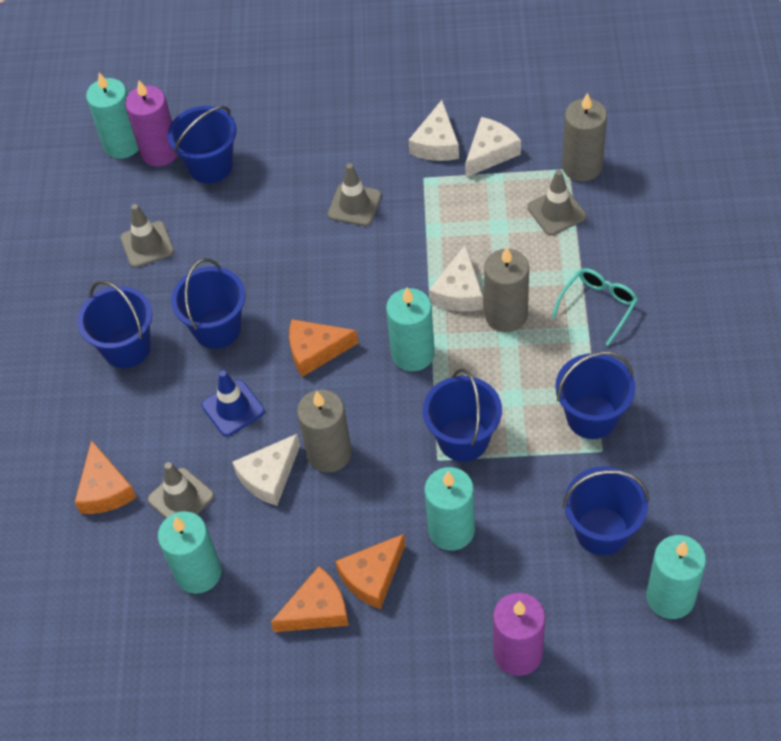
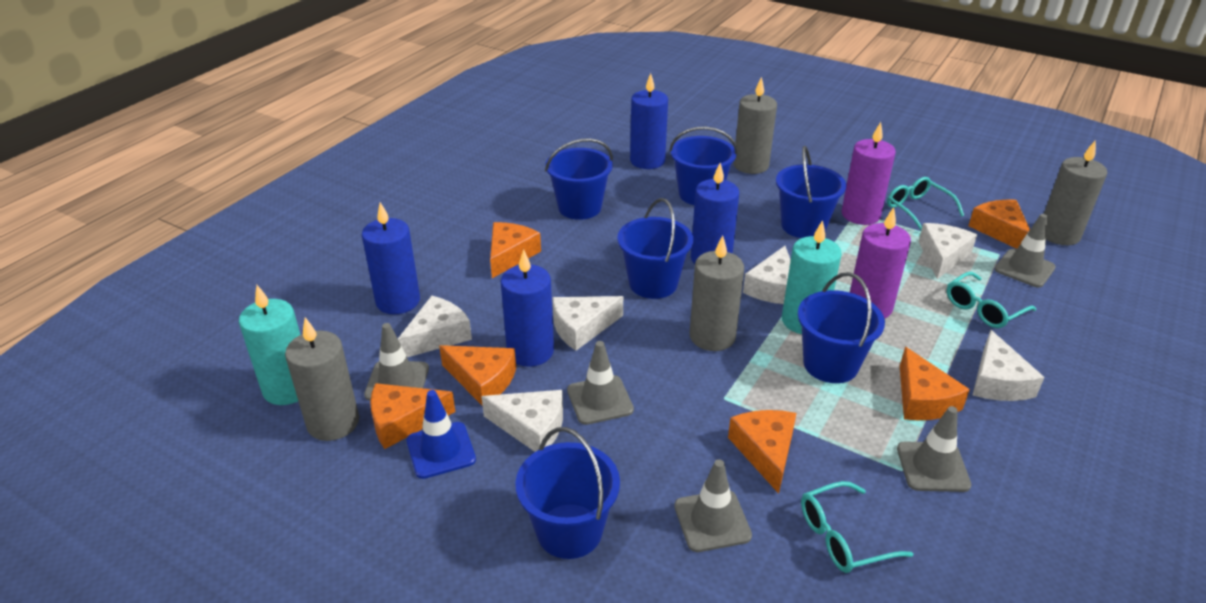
blue candle: none = 0 -> [362,202,420,314] [501,249,554,367] [630,73,668,169] [691,163,739,264] = 4
grey candle: [297,389,352,473] [484,247,529,332] [562,93,607,182] = 3 -> [285,318,359,441] [690,235,744,351] [733,77,777,174] [1044,140,1107,245] = 4
grey traffic cone: [120,204,174,268] [148,462,214,518] [328,163,381,226] [527,170,587,236] = 4 -> [364,323,429,401] [567,341,634,425] [674,459,752,552] [897,406,971,492] [995,214,1056,288] = 5
orange cheese: [75,440,137,514] [271,566,349,632] [289,319,358,377] [335,534,405,610] = 4 -> [370,383,455,449] [439,345,516,406] [490,222,541,278] [728,410,797,494] [900,347,970,420] [968,200,1030,249] = 6
turquoise candle: [86,72,139,159] [158,511,221,594] [386,288,435,371] [425,467,475,551] [646,535,706,619] = 5 -> [239,285,300,405] [782,220,842,334] = 2
turquoise glasses: [552,268,638,346] = 1 -> [801,481,913,573] [887,177,964,231] [946,272,1036,328] = 3
white cheese: [232,434,300,506] [409,100,459,161] [429,245,483,311] [465,117,521,177] = 4 -> [398,296,472,357] [481,390,563,452] [552,296,623,351] [743,246,791,304] [918,223,977,279] [973,330,1045,401] = 6

